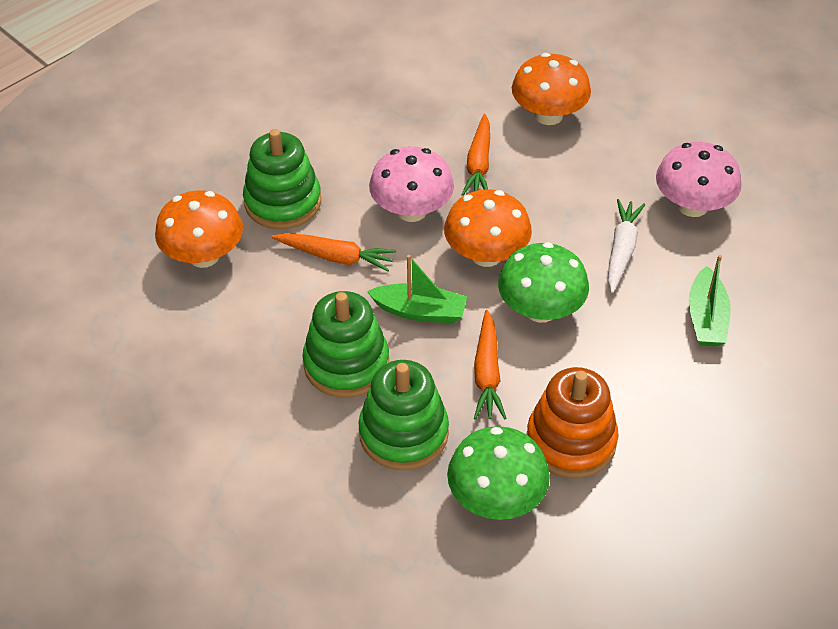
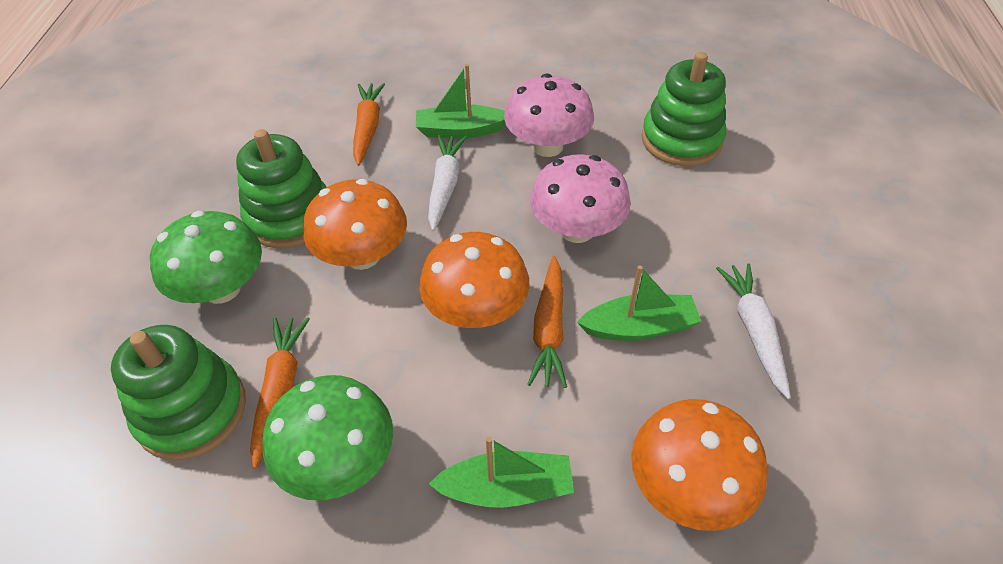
green boat: [367,255,467,323] [689,255,731,347] = 2 -> [416,64,506,139] [429,437,574,508] [577,265,702,341] = 3
orange stacking toy: [526,367,619,478] = 1 -> none = 0
white carrot: [608,199,645,293] = 1 -> [428,135,467,231] [716,263,791,399] = 2

